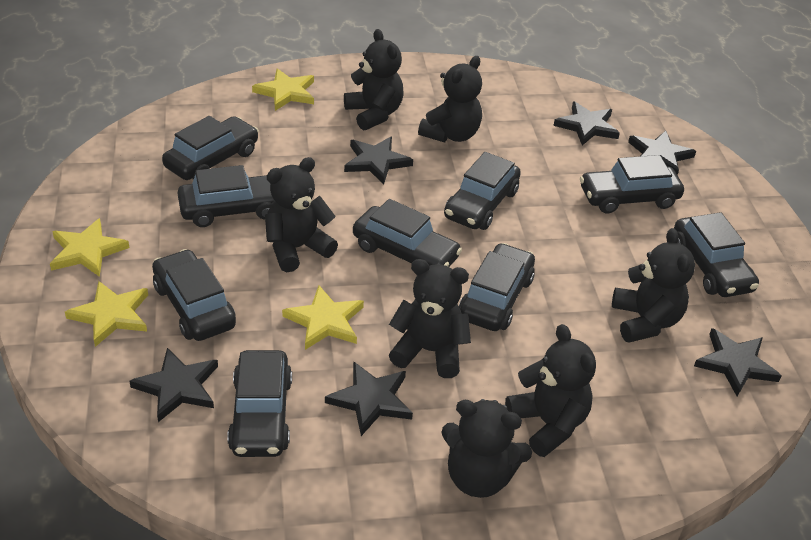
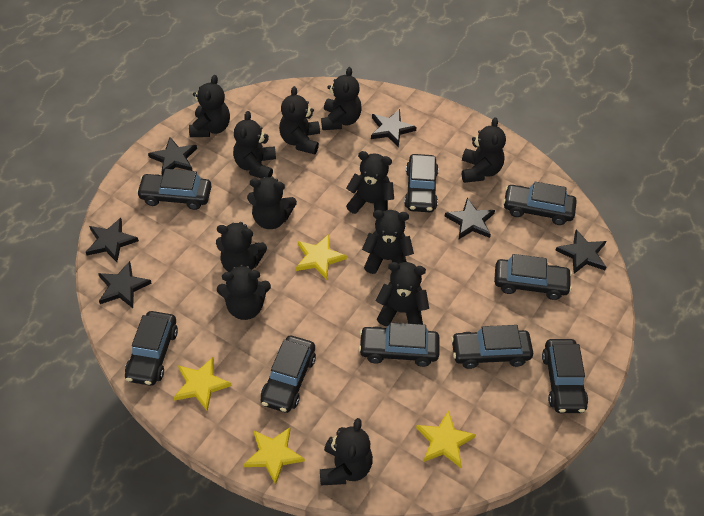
black teddy bear: [265,157,338,272] [344,29,404,130] [389,259,471,378] [418,56,482,142] [441,399,532,498] [505,324,596,457] [612,228,695,343] = 7 -> [189,75,230,137] [216,222,267,272] [217,265,271,320] [233,111,276,179] [247,177,297,229] [279,86,320,154] [320,418,373,485] [321,67,362,130] [346,151,394,214] [362,210,414,274] [376,262,429,326] [462,117,506,183] = 12

